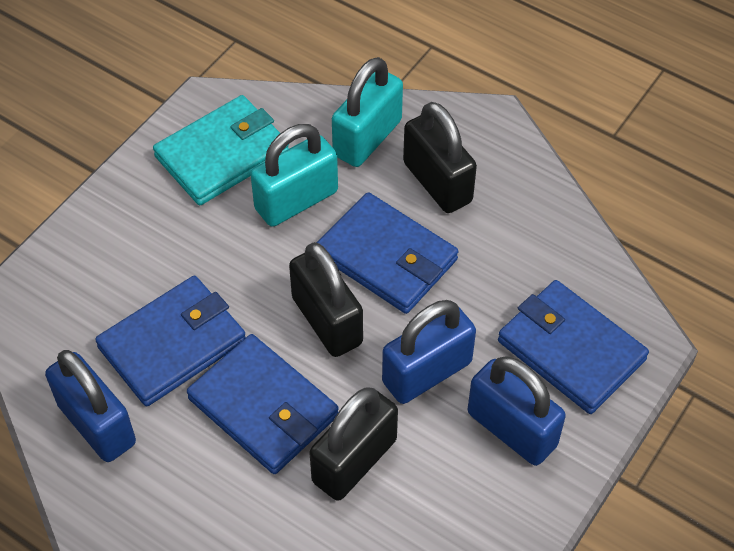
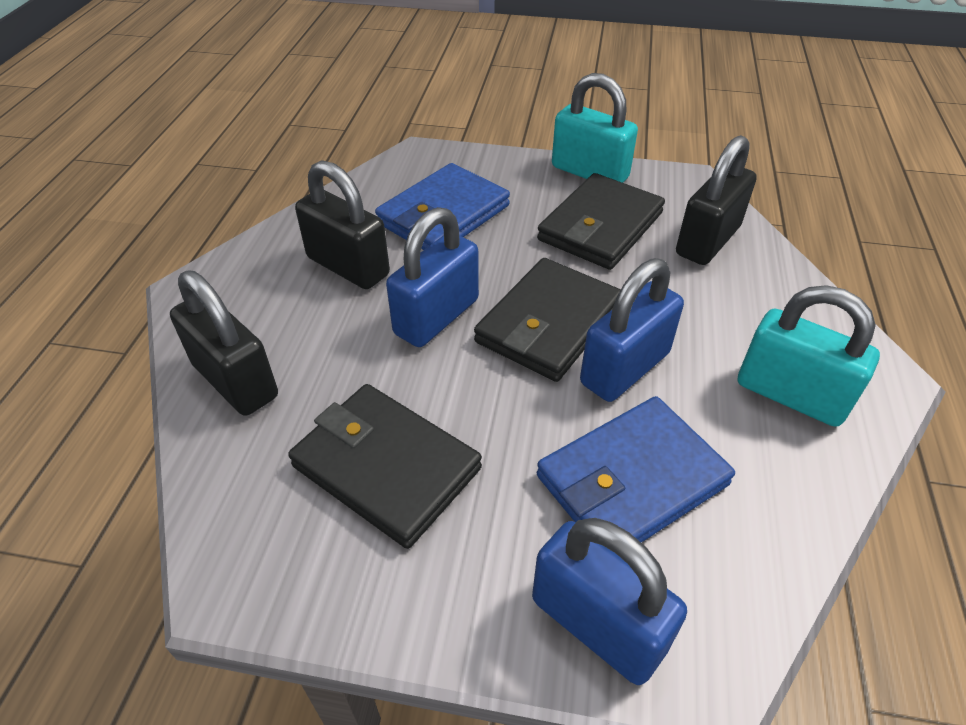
black wallet: none = 0 -> [288,384,482,549] [474,258,621,382] [537,173,665,270] = 3
blue wallet: [95,276,246,406] [187,334,339,474] [317,192,458,314] [498,280,649,414] = 4 -> [375,163,510,250] [537,396,735,543] = 2
turquoise wallet: [153,95,289,205] = 1 -> none = 0

